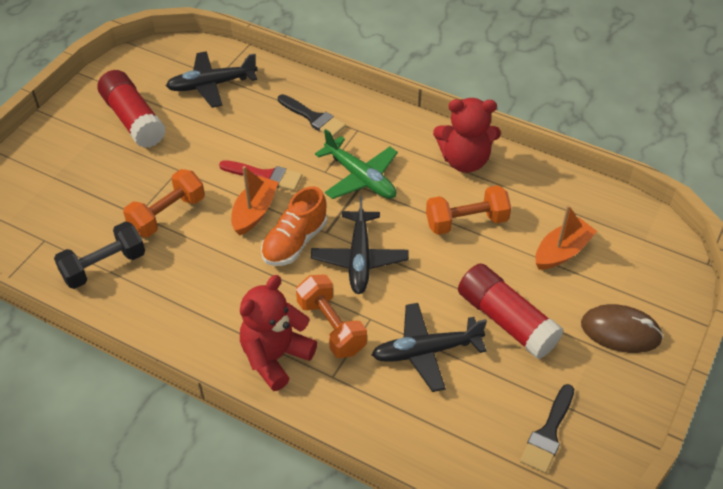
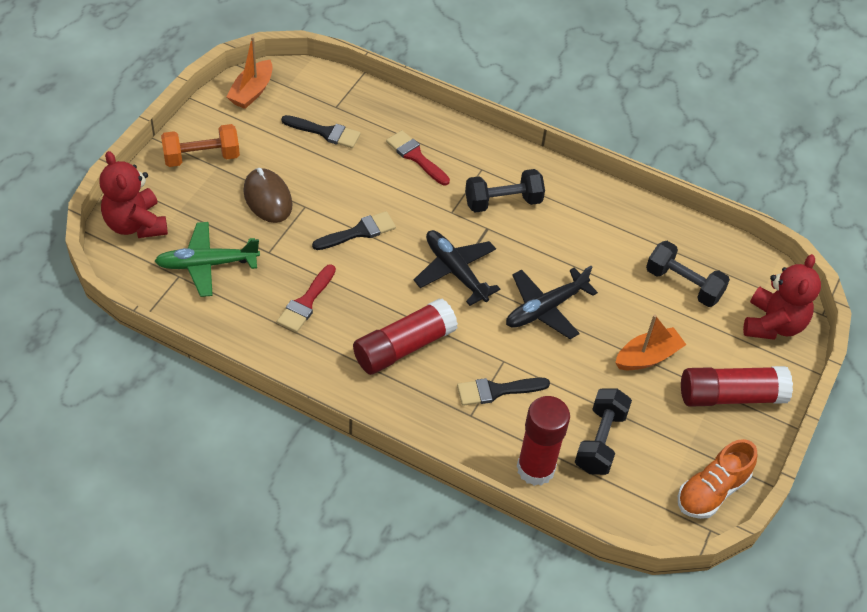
black brush: [278,94,346,137] [520,384,574,474] = 2 -> [281,115,361,148] [312,211,396,250] [457,378,550,406] = 3
black dumbbell: [54,221,145,289] = 1 -> [465,169,545,213] [575,388,632,475] [646,241,730,307] = 3
black plane: [166,51,257,108] [311,196,409,294] [372,303,487,392] = 3 -> [414,230,500,306] [506,266,598,339] = 2
orange dumbbell: [123,169,205,237] [296,275,367,358] [426,185,511,235] = 3 -> [161,124,240,167] = 1
red brush: [219,160,302,191] = 1 -> [277,264,336,333] [386,130,450,186] = 2
red glue stick: [98,70,166,148] [458,264,564,359] = 2 -> [353,298,458,375] [517,396,570,486] [681,366,793,407] = 3

